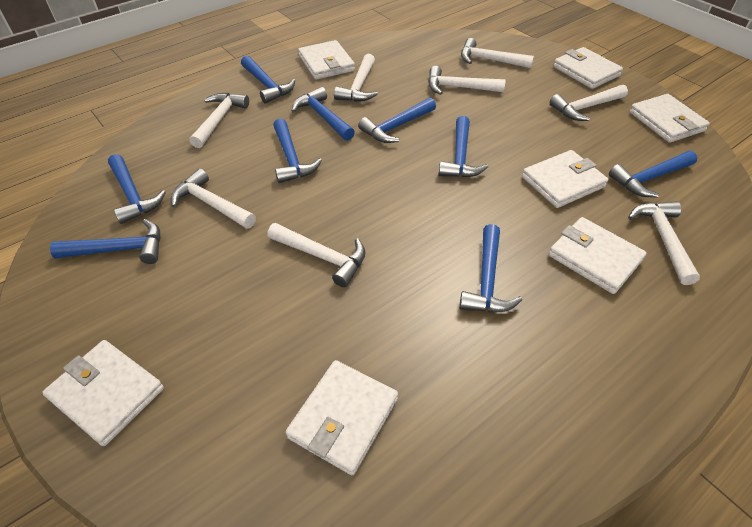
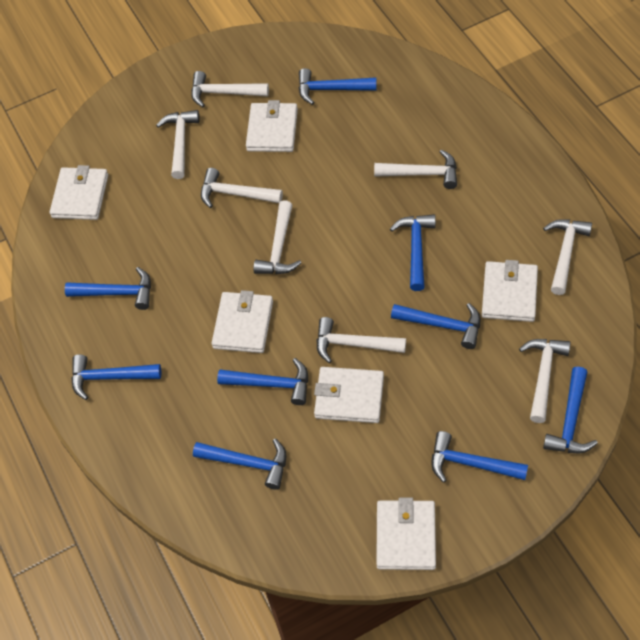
white wallet: [42,340,164,446] [285,360,398,475] [298,40,355,80] [522,150,608,208] [549,217,647,294] [553,47,623,89] [630,94,710,143] = 7 -> [50,165,108,220] [212,290,273,353] [246,100,298,152] [314,367,384,423] [376,497,436,570] [482,260,538,322] = 6

